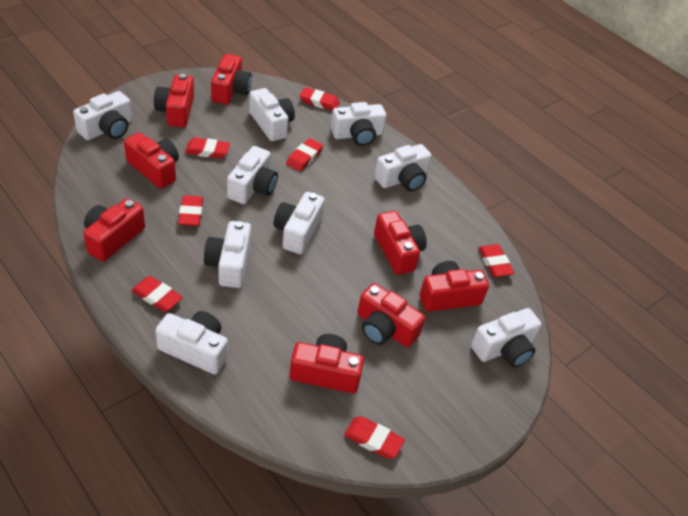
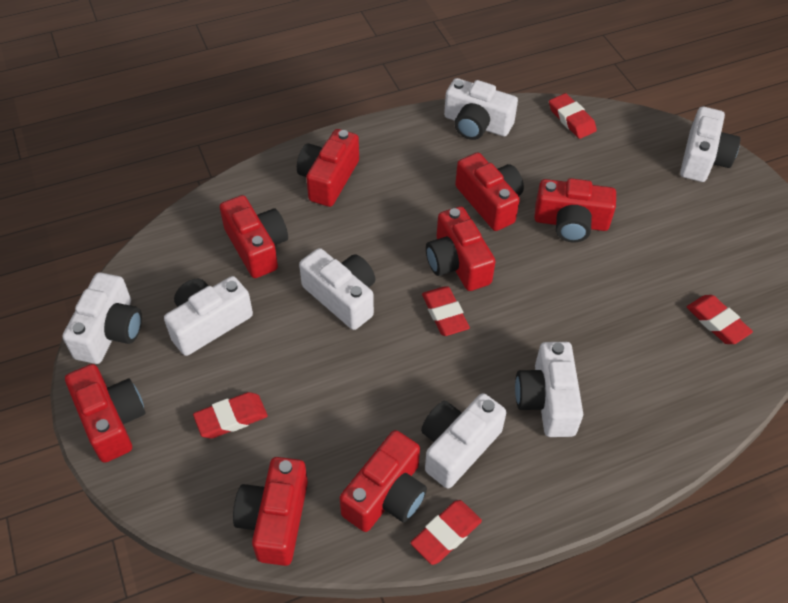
red eraser: [131,276,183,312] [178,195,203,226] [185,138,230,159] [286,138,323,172] [300,87,340,111] [344,416,405,459] [478,244,514,277] = 7 -> [193,392,268,439] [410,500,482,565] [422,286,470,336] [549,93,597,139] [687,295,753,344] = 5
white camera: [73,91,132,140] [155,311,228,374] [204,221,251,288] [227,146,278,204] [249,88,295,141] [274,192,325,254] [331,102,386,146] [374,144,432,191] [471,308,542,367] = 9 -> [63,272,142,364] [164,276,253,356] [299,248,375,330] [421,393,506,489] [444,78,518,140] [515,342,583,437] [680,106,740,182] = 7

